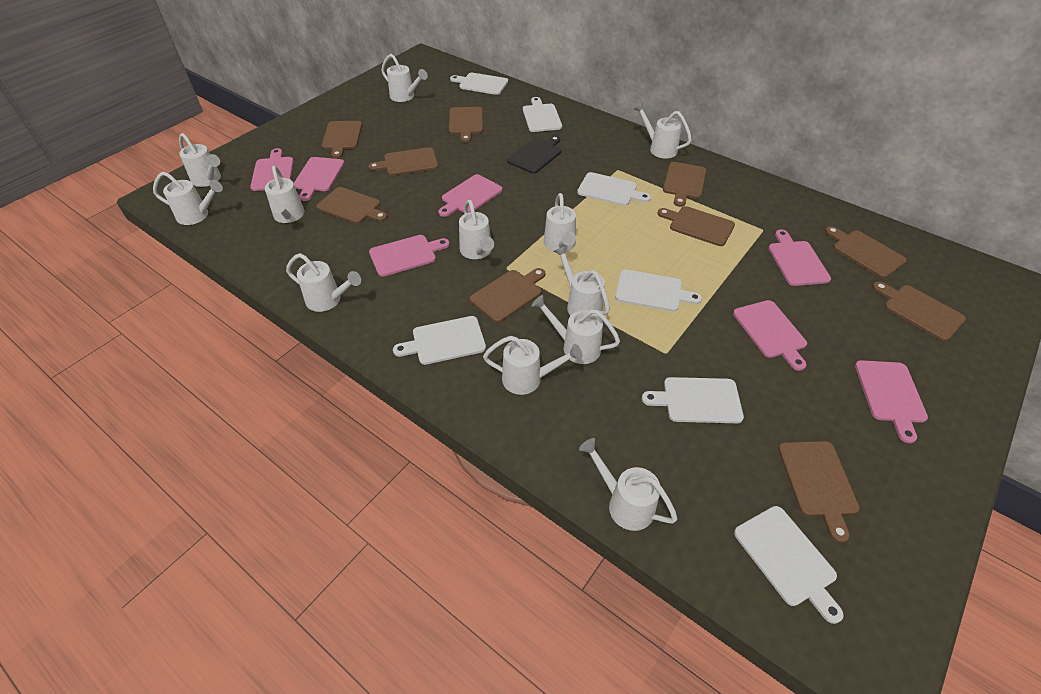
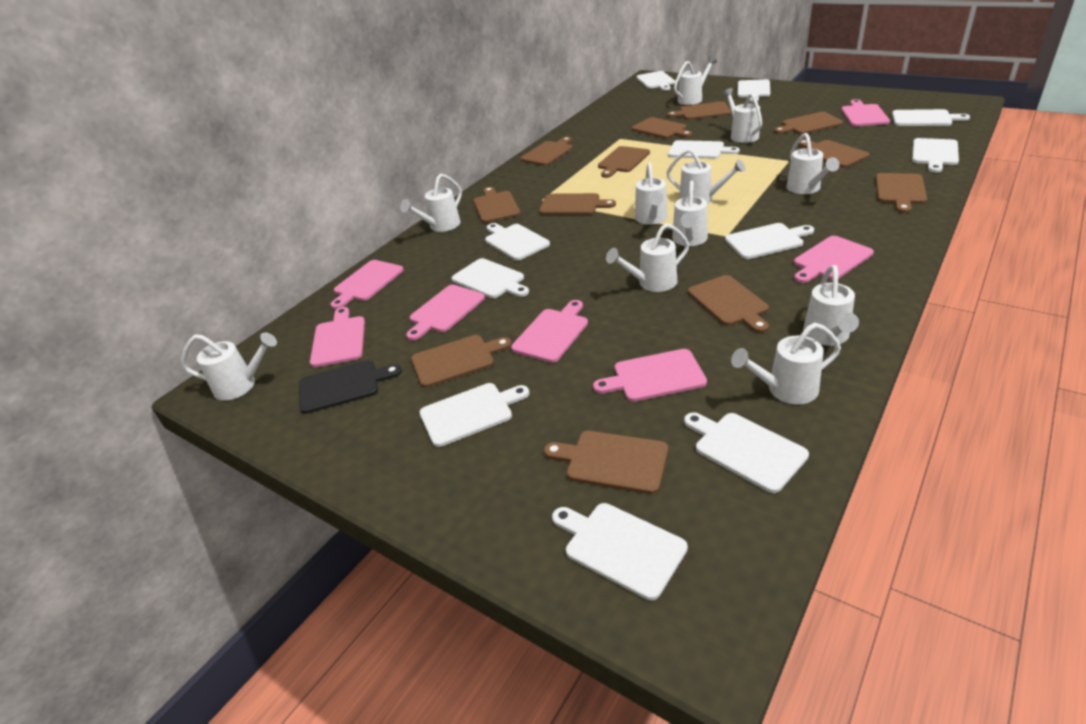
brown cutting board: [316,187,387,224] [321,121,362,159] [368,147,438,176] [449,107,483,143] [470,268,545,323] [657,206,735,246] [663,162,706,207] [778,441,860,543] [825,226,907,278] [872,282,966,341] = 10 -> [411,335,512,388] [473,187,520,223] [520,137,573,166] [539,193,616,215] [544,431,668,494] [598,146,650,178] [632,117,692,138] [667,101,731,120] [688,275,769,333] [774,112,843,134] [798,139,869,168] [876,173,927,213] = 12
white cutting board: [393,316,486,365] [450,73,508,95] [523,97,562,132] [577,172,651,206] [615,270,702,311] [642,377,744,423] [734,506,844,624] = 7 -> [419,383,529,447] [452,258,529,298] [485,223,550,260] [552,503,688,600] [636,71,675,91] [668,140,740,159] [684,412,809,493] [725,223,814,259] [737,79,770,102] [892,109,970,126] [912,138,959,172] = 11
white watering can: [153,171,223,225] [179,133,221,187] [265,166,305,223] [286,253,361,312] [381,54,428,102] [459,200,494,259] [483,336,582,395] [532,295,620,364] [544,193,576,252] [553,245,610,316] [579,438,678,531] [634,102,692,159] = 12 -> [181,332,277,401] [400,174,462,232] [606,223,689,292] [635,163,668,225] [666,149,746,204] [672,181,708,246] [674,56,717,105] [722,88,762,143] [731,323,841,404] [786,133,839,194] [803,265,859,346] = 11

